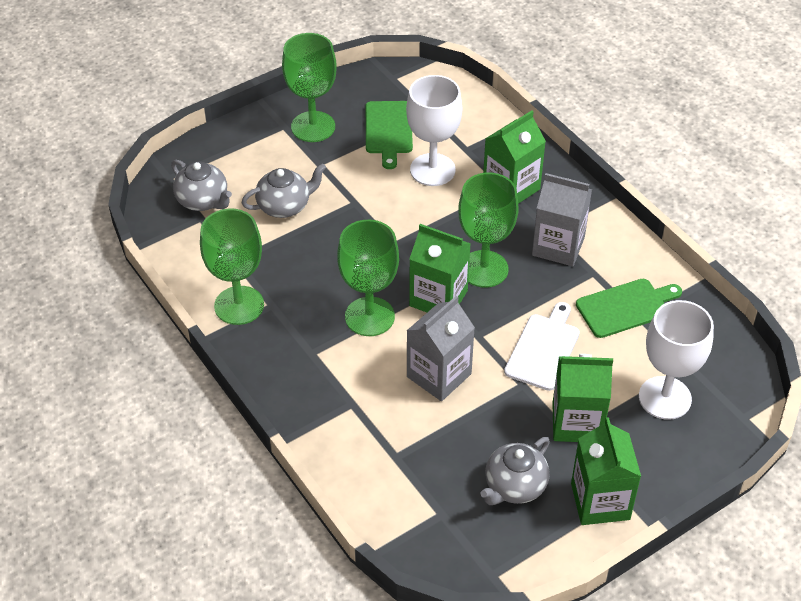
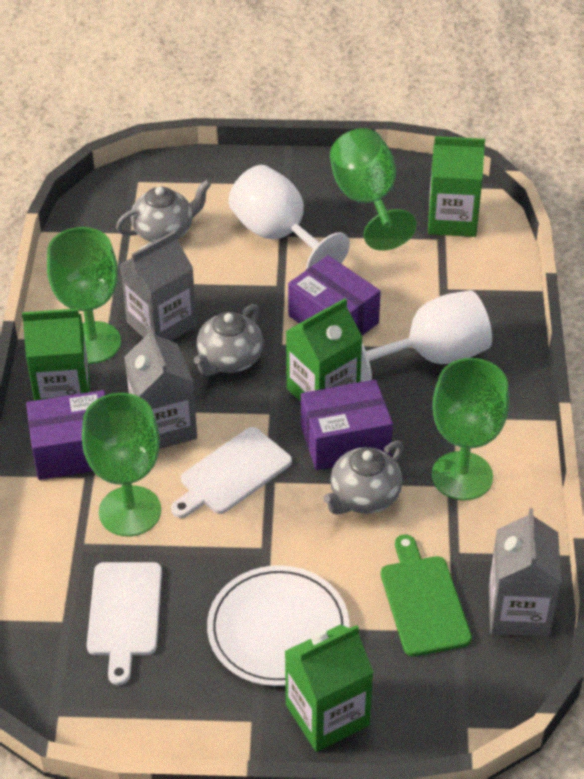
green cutting board: [366,101,413,169] [576,279,682,338] = 2 -> [381,535,472,656] = 1
grey carton: [407,296,475,401] [532,173,592,266] = 2 -> [119,231,197,341] [124,327,197,449] [489,508,562,637] = 3
purple box: none = 0 -> [26,390,105,480] [288,255,381,336] [301,379,393,470] = 3
white cutting board: [504,302,580,391] = 1 -> [87,562,162,685] [171,427,292,518] = 2
white plate: none = 0 -> [207,565,350,686] = 1

